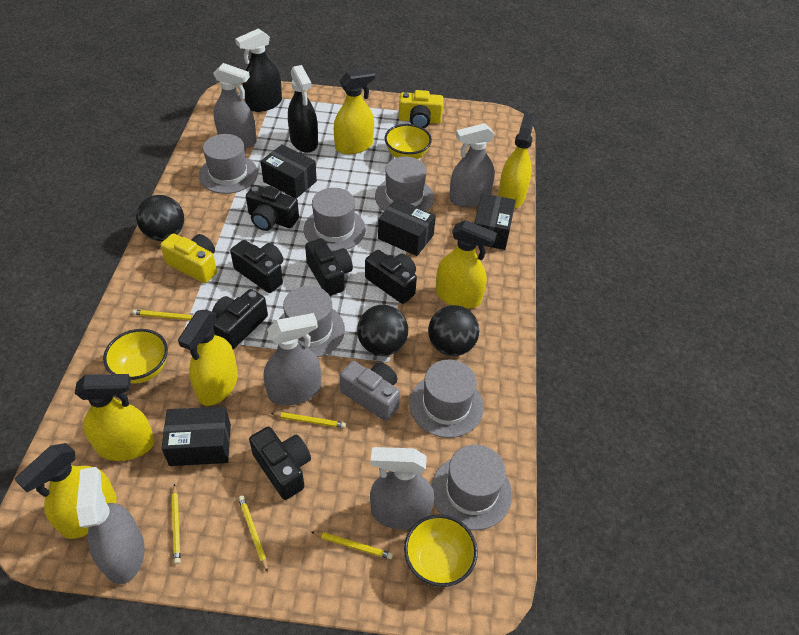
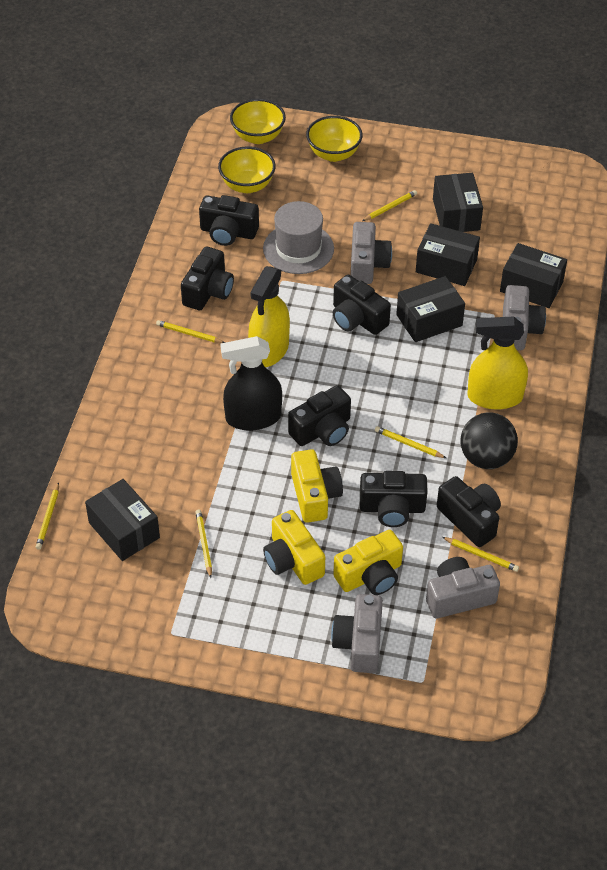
black ball: [136,195,184,241] [357,305,408,356] [428,305,479,356] = 3 -> [460,412,518,469] = 1
black box: [161,406,231,466] [261,144,317,199] [378,198,436,256] [474,193,516,250] = 4 -> [85,479,160,561] [396,276,465,342] [416,223,480,286] [433,173,483,232] [500,243,567,308] = 5
black spray bottle: [235,29,282,112] [288,65,318,153] = 2 -> [220,336,282,431] = 1
grey camera: [340,361,400,421] = 1 -> [331,594,383,673] [351,222,392,284] [426,557,500,618] [503,285,546,350] = 4
grey hat: [199,134,258,194] [279,286,345,357] [304,188,366,252] [375,157,434,211] [409,360,484,438] [432,445,512,530] = 6 -> [263,201,334,274] = 1
grey spray bottle: [76,467,145,584] [213,63,257,148] [264,313,321,405] [370,447,435,530] [449,123,495,207] = 5 -> none = 0
yellow camera: [160,233,217,283] [399,90,444,128] = 2 -> [263,510,325,585] [291,449,343,523] [333,530,403,595] = 3
yellow pencil: [132,310,193,320] [172,484,181,564] [238,496,268,572] [271,412,346,428] [311,532,393,559] = 5 -> [36,482,59,550] [156,320,225,343] [195,510,212,578] [362,190,417,221] [375,426,446,458] [442,537,519,572] = 6
yellow spray bottle: [14,443,117,539] [75,374,155,461] [178,310,238,406] [334,69,375,154] [436,220,497,309] [498,113,535,209] = 6 -> [248,266,290,367] [467,317,528,410] = 2

